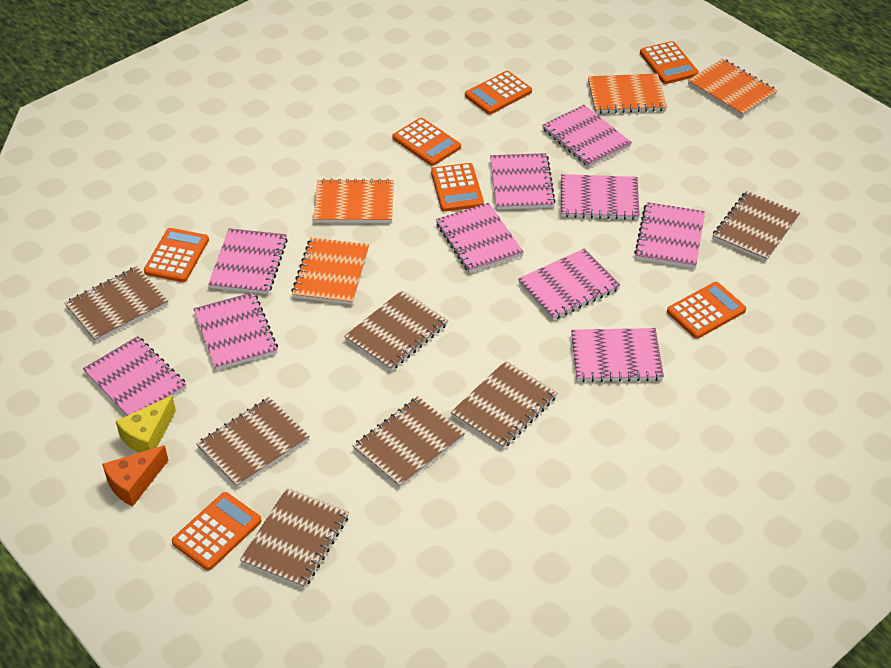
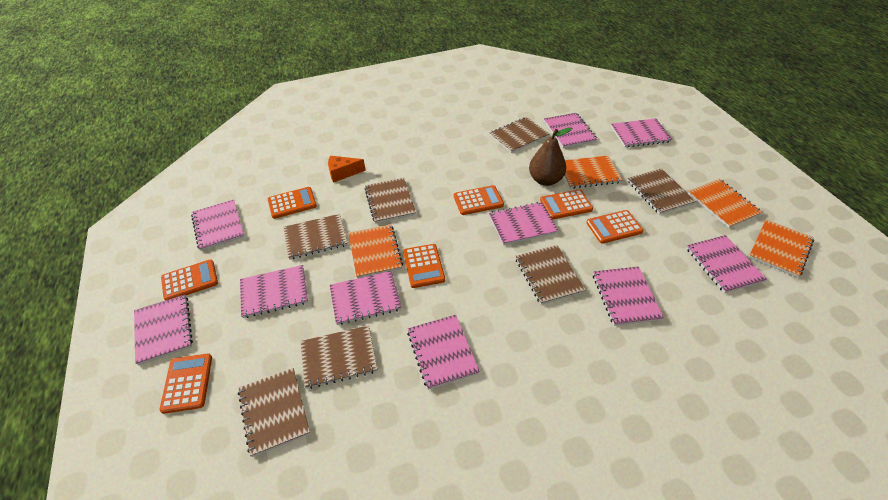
brown pear: none = 0 -> [529,127,572,186] = 1
yellow cheese: [116,396,176,453] = 1 -> none = 0

